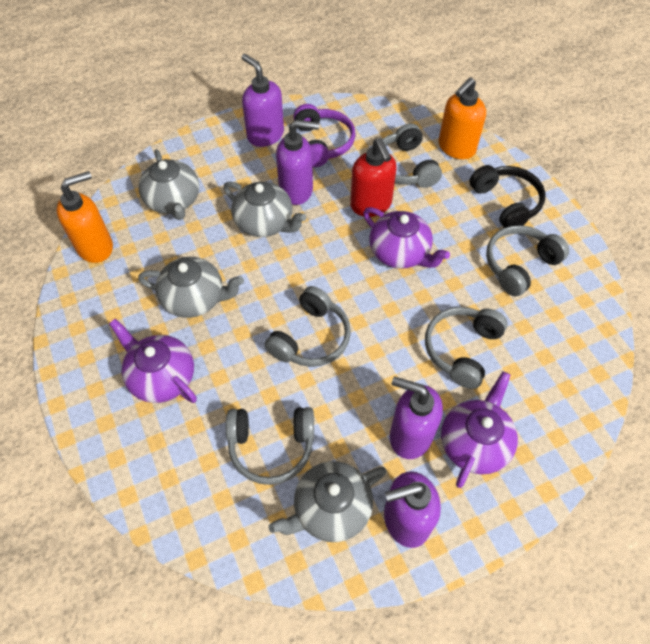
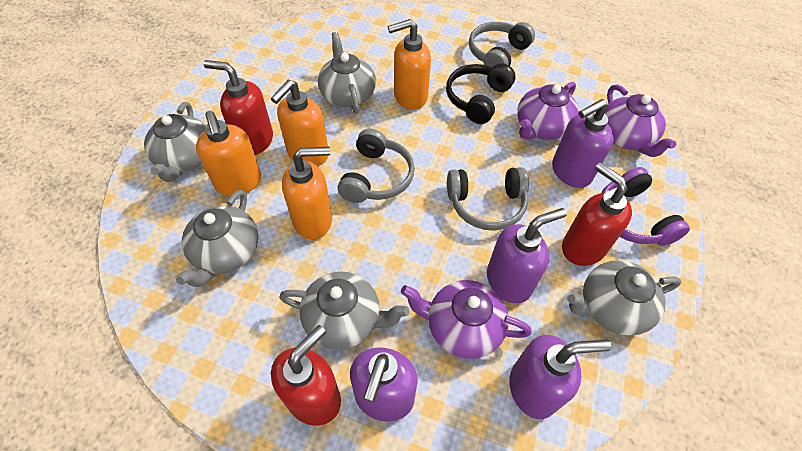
grey headphones: [226,407,314,485] [265,286,351,367] [382,123,442,188] [425,307,508,389] [486,225,569,296] = 5 -> [338,129,415,203] [447,167,529,231] [469,22,535,67] = 3
grey teapot: [138,149,199,220] [138,257,244,318] [223,182,307,237] [269,461,387,542] = 4 -> [144,102,206,182] [176,190,258,287] [279,271,410,349] [318,32,376,114] [567,260,681,336] = 5
orange soap dispenser: [56,171,113,263] [439,77,486,159] = 2 -> [196,111,261,196] [271,80,328,166] [282,147,332,239] [388,19,431,110] = 4
red soap dispenser: [350,138,396,217] = 1 -> [203,60,273,155] [271,325,341,426] [562,162,632,266] = 3

